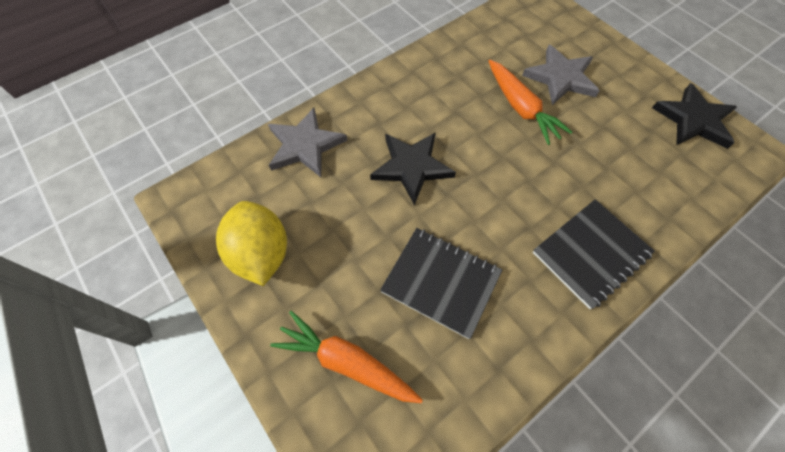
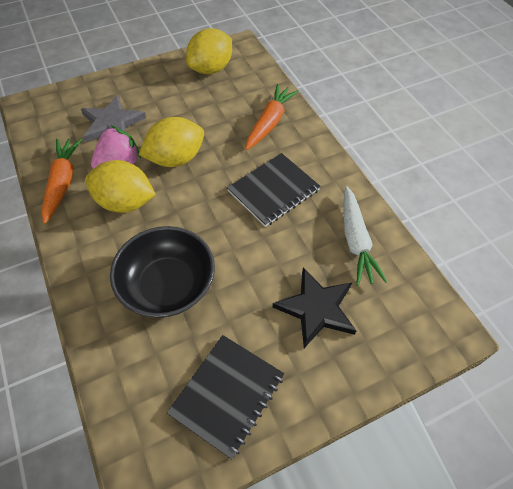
black bowl: none = 0 -> [110,226,215,318] = 1
black star: [370,132,456,205] [652,83,737,149] = 2 -> [272,268,356,348] = 1
grey star: [268,107,347,177] [522,45,600,105] = 2 -> [81,95,146,143] = 1
pink strawberry: none = 0 -> [91,126,141,169] = 1
white carrot: none = 0 -> [344,186,387,286] = 1
yellow lemon: [216,201,287,286] = 1 -> [85,160,156,213] [139,117,204,167] [186,28,232,74] = 3

